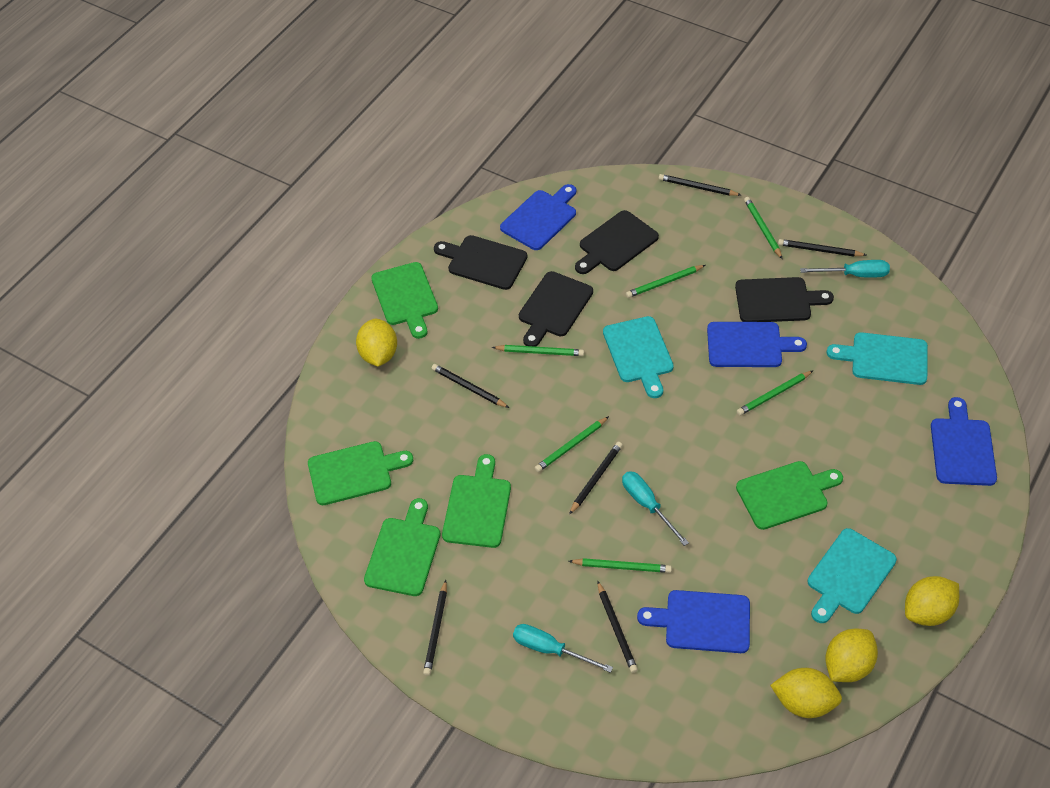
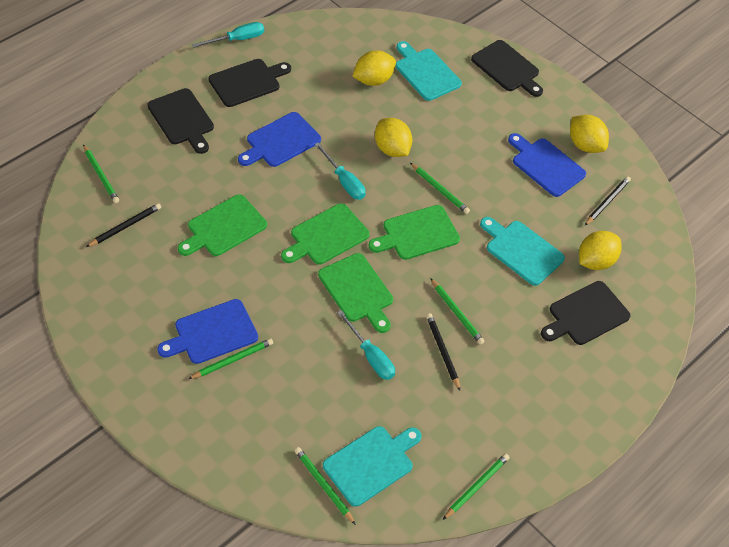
black pencil: [423,580,447,676] [432,364,509,408] [569,442,623,515] [597,581,638,673] [659,174,741,196] [778,239,867,257] = 6 -> [86,203,161,247] [426,313,460,391] [585,176,631,225] = 3
blue cutting board: [500,184,576,250] [637,590,750,653] [707,322,807,367] [931,397,997,486] = 4 -> [157,299,258,364] [238,112,321,167] [508,133,586,197] = 3
green cutting board: [308,441,413,505] [364,498,441,596] [371,262,438,339] [442,454,511,548] [736,461,843,530] = 5 -> [178,194,267,256] [281,203,370,265] [318,253,393,333] [368,205,460,260] = 4

